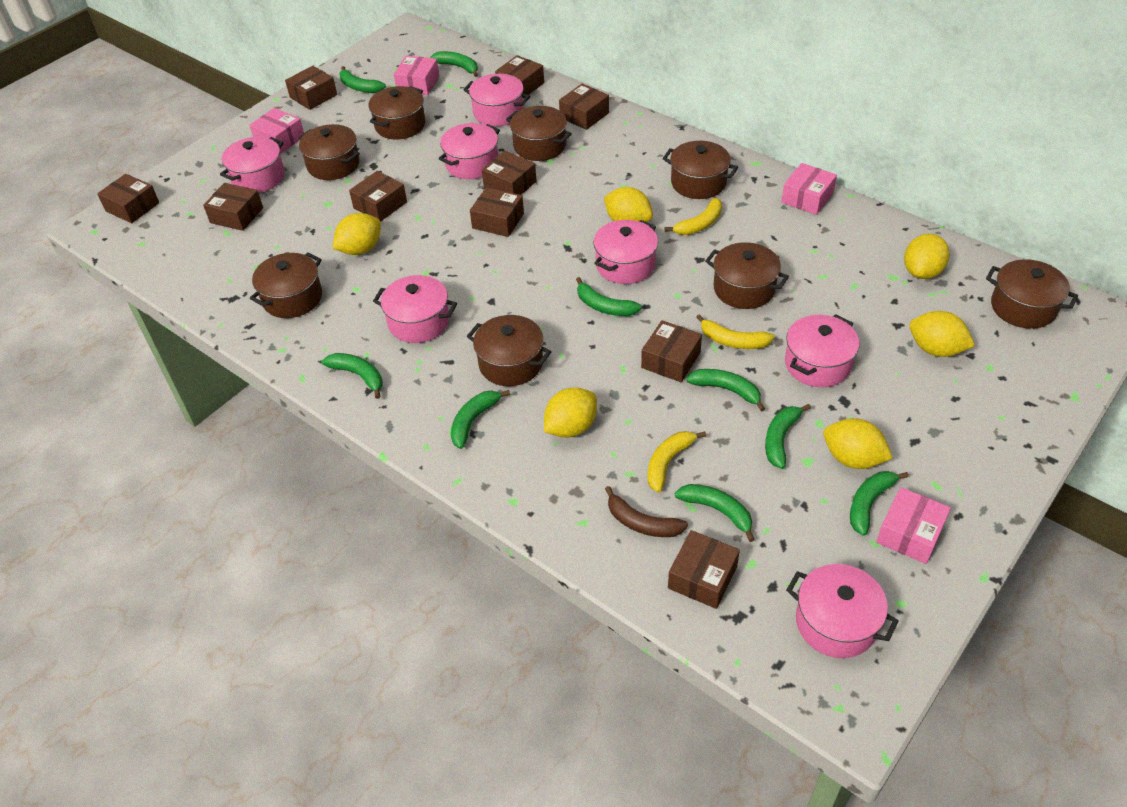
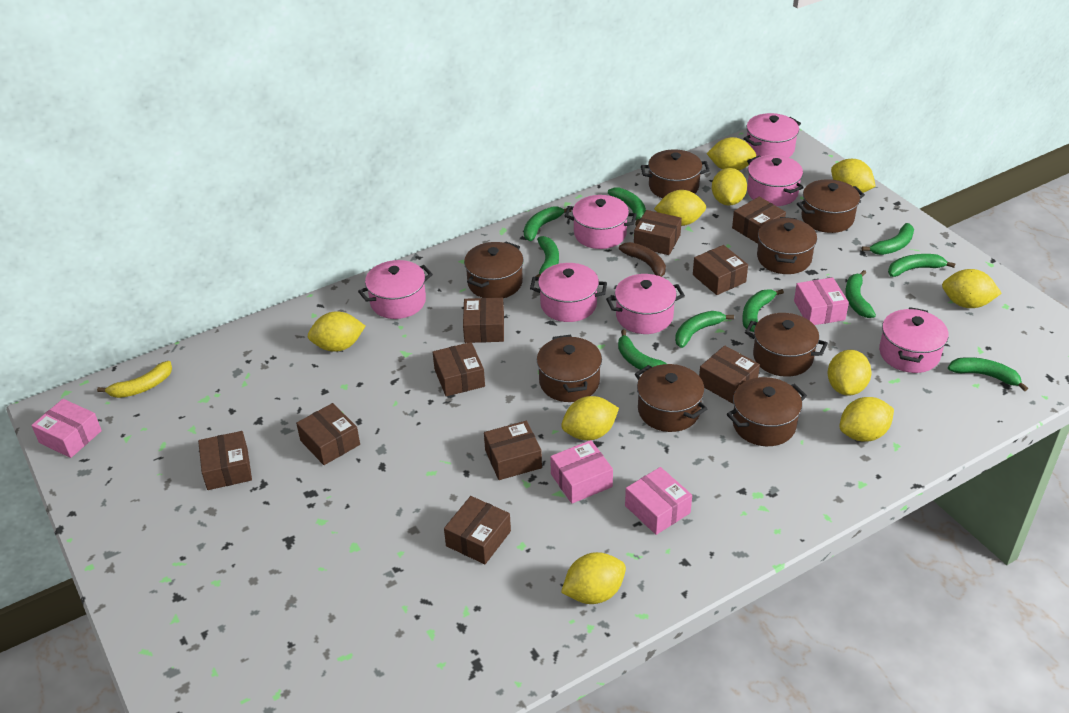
green banana: [322,353,382,399] [340,66,386,93] [430,51,478,77] [451,390,510,449] [576,277,642,316] [675,484,755,542] [686,369,765,412] [765,404,811,469] [850,471,909,536] = 9 -> [524,206,571,241] [535,236,559,281] [608,187,646,226] [618,330,667,370] [675,311,734,348] [742,289,784,332] [845,270,876,318] [862,223,914,255] [888,254,956,277] [948,357,1028,391] = 10
yellow banana: [648,431,706,493] [665,198,722,235] [696,314,774,349] = 3 -> [97,361,172,398] = 1
yellow lemon: [333,213,381,255] [544,387,597,437] [604,187,653,222] [824,418,893,469] [904,234,950,279] [909,311,975,357] = 6 -> [308,311,365,352] [561,396,619,440] [561,552,626,604] [654,190,706,226] [706,137,756,171] [712,168,747,206] [828,350,872,396] [831,159,876,193] [840,397,894,442] [942,269,1002,308] = 10

